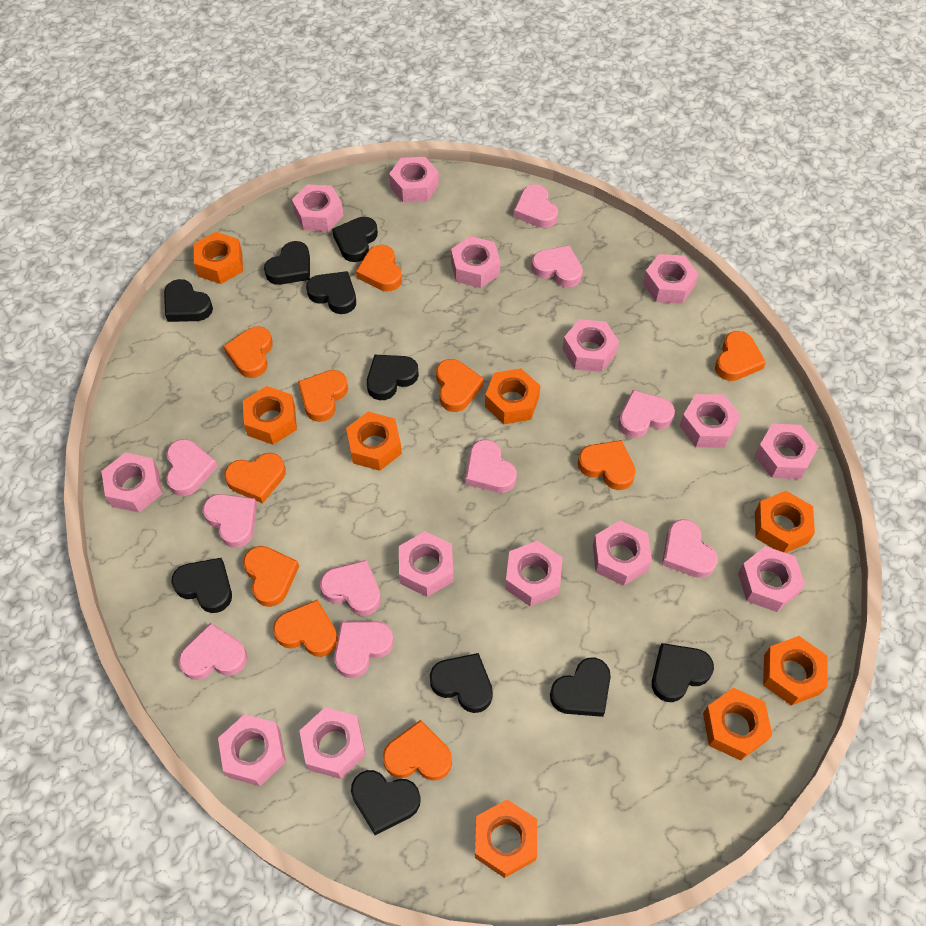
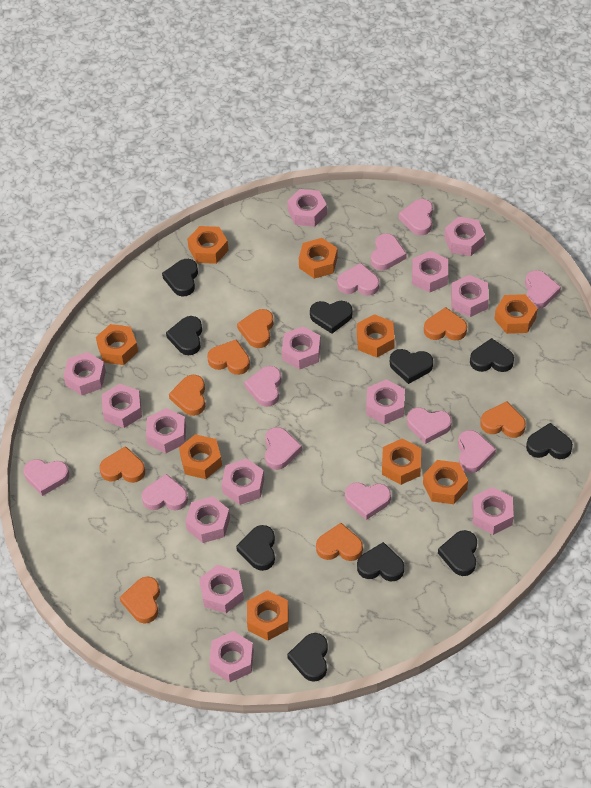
orange heart: [223,326,273,378] [225,453,286,503] [243,546,299,607] [273,600,338,657] [298,370,348,422] [356,245,402,292] [383,720,452,781] [436,359,484,412] [578,440,636,490] [715,331,766,381] = 10 -> [100,446,145,483] [119,577,160,624] [169,375,205,416] [207,339,250,375] [237,309,274,348] [316,523,363,561] [424,307,467,340] [480,401,526,438] = 8
orange nut: [194,232,243,284] [243,386,297,445] [346,412,402,471] [475,800,537,878] [485,368,540,424] [703,688,772,761] [755,491,815,553] [763,636,828,706] = 8 -> [96,324,138,365] [179,434,222,479] [187,226,229,264] [247,590,289,641] [299,238,338,279] [357,314,395,357] [382,438,421,485] [423,460,468,504] [494,294,538,334] = 9
pink heart: [166,439,218,496] [178,623,247,680] [203,494,257,548] [320,560,381,616] [334,621,394,678] [465,440,517,493] [513,184,558,228] [531,245,583,288] [618,390,675,438] [662,519,718,578] = 10 -> [23,459,69,496] [142,474,188,511] [244,366,281,407] [265,427,302,470] [337,263,379,296] [345,482,391,520] [371,233,407,270] [399,199,433,235] [407,407,452,444] [458,430,496,473] [525,270,561,309] = 11

